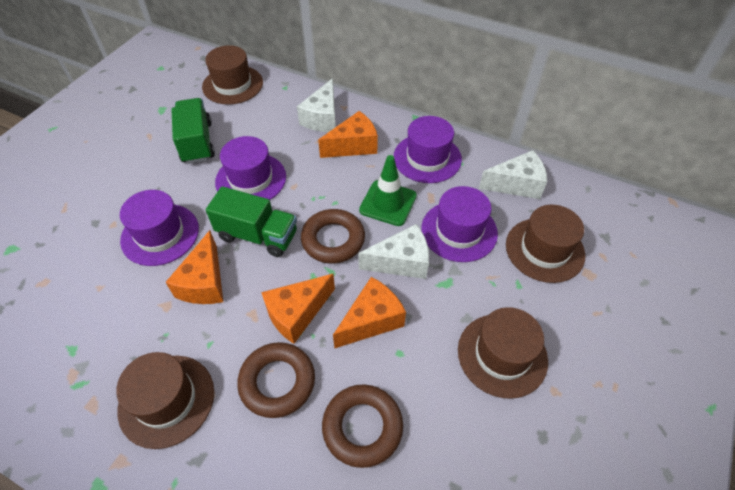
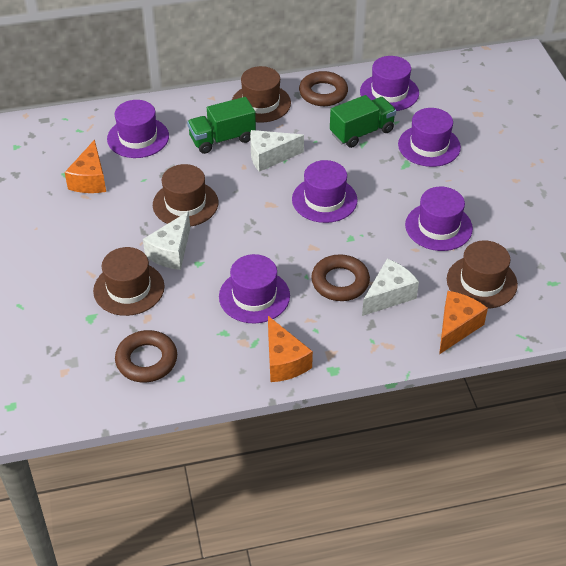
green traffic cone: [359,155,417,226] = 1 -> none = 0
orange cheese: [165,230,223,304] [261,274,335,344] [318,111,378,158] [333,277,406,348] = 4 -> [64,140,106,193] [268,316,313,382] [439,291,488,354] = 3
purple hat: [120,190,199,266] [215,136,286,200] [394,116,462,183] [421,186,498,262] = 4 -> [107,100,169,158] [219,254,290,324] [292,160,358,223] [360,56,419,111] [398,108,461,167] [405,187,473,251] = 6

